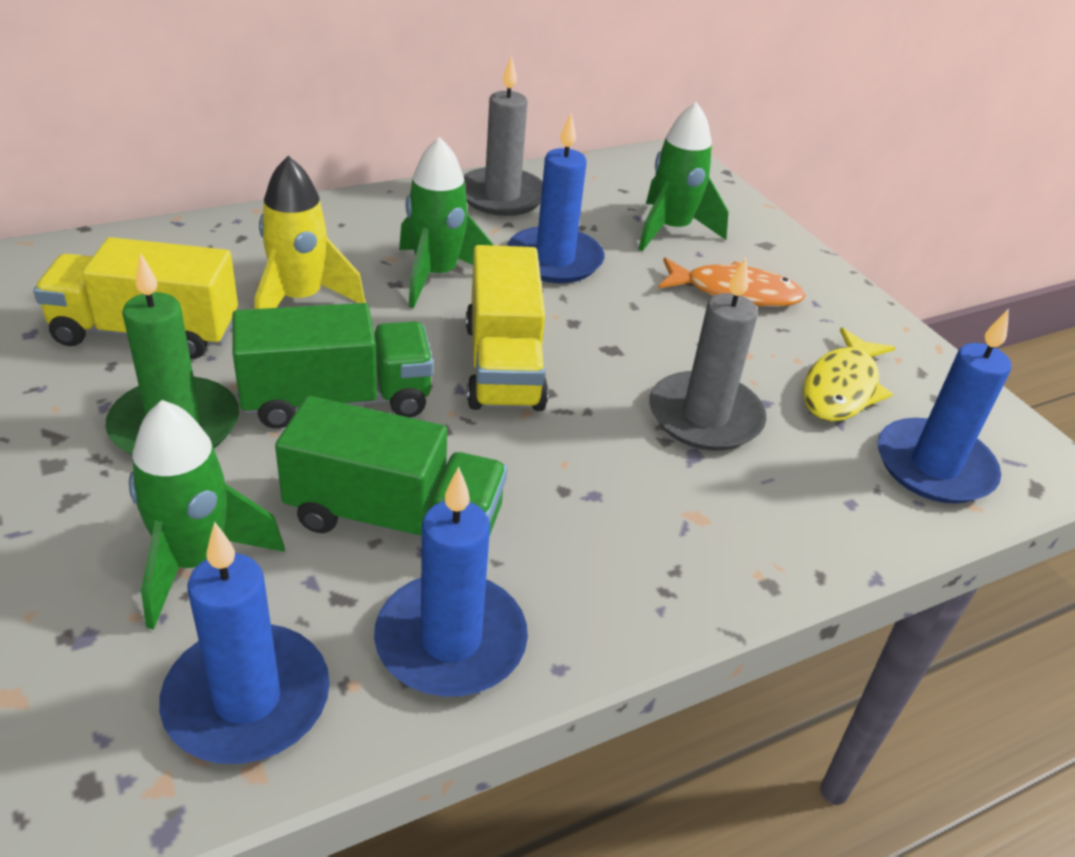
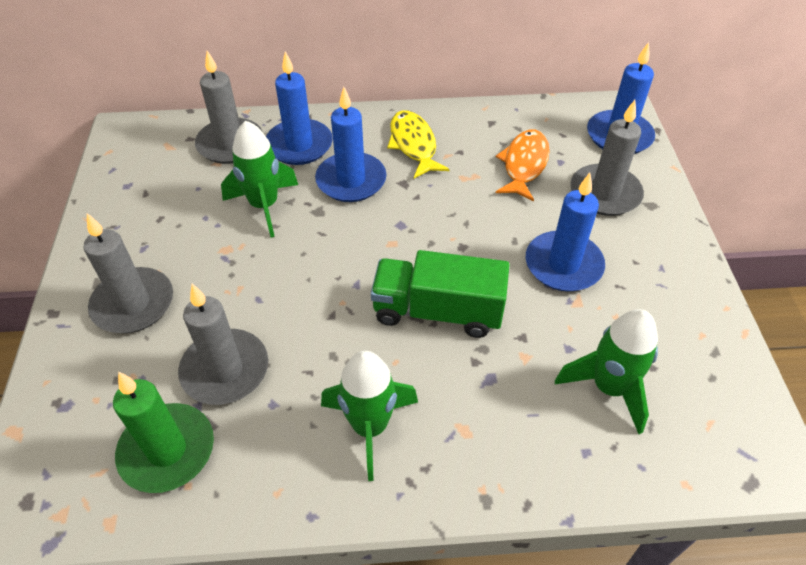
green truck: [232,303,434,429] [275,396,508,537] = 2 -> [371,250,510,338] = 1
grey candle: [463,55,543,216] [649,257,767,451] = 2 -> [83,213,173,333] [178,284,268,405] [195,51,262,164] [570,100,644,216] = 4
yellow rocket: [254,156,365,309] = 1 -> none = 0
yellow truck: [33,237,238,359] [466,245,548,411] = 2 -> none = 0

